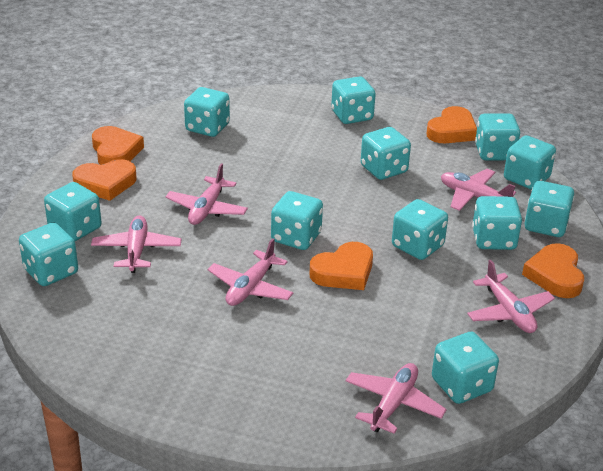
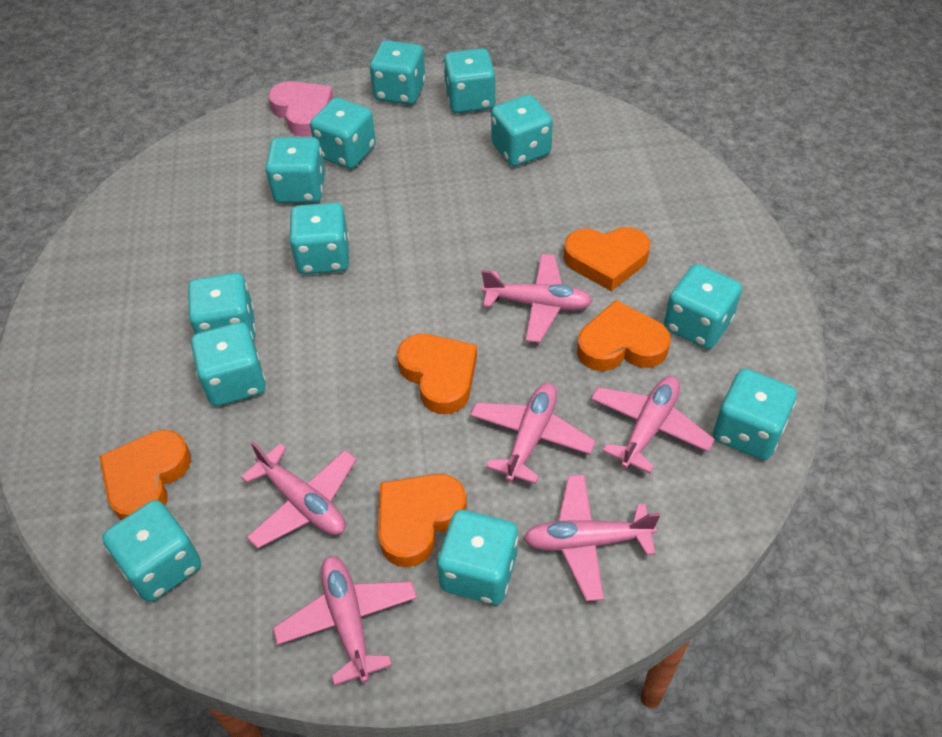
pink heart: none = 0 -> [268,81,334,137] = 1

